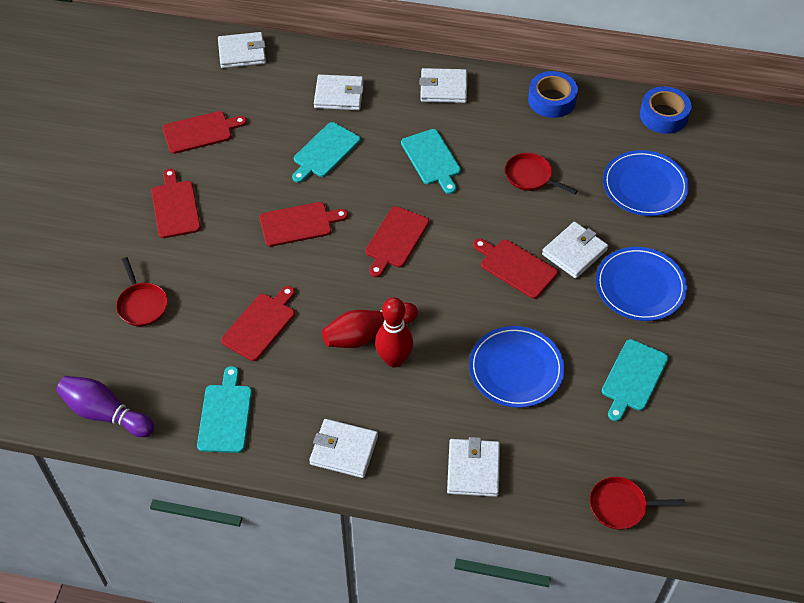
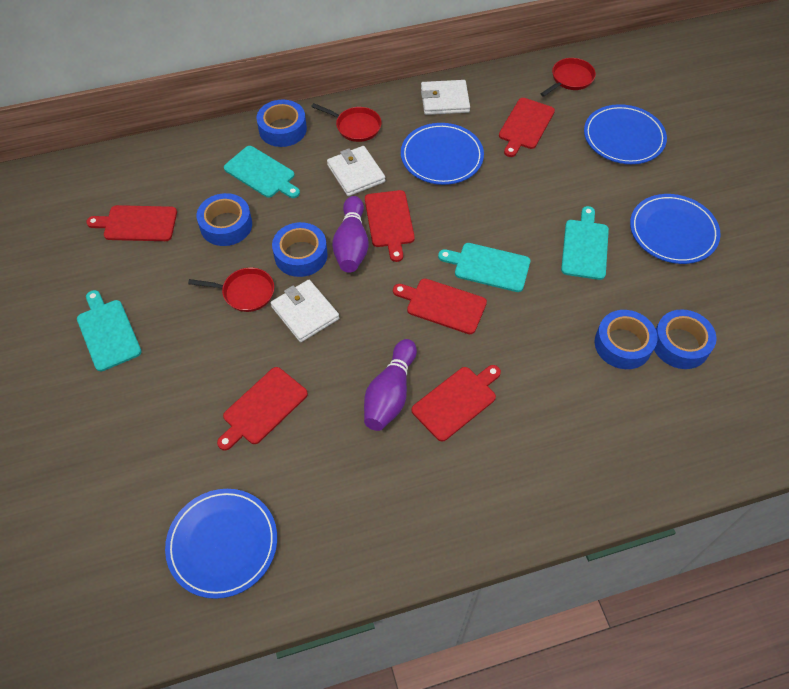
blue plate: [469,326,564,408] [596,247,687,321] [603,150,689,216] = 3 -> [165,489,277,599] [401,123,484,185] [584,104,667,164] [630,194,721,264] = 4
blue tape: [528,71,578,118] [640,86,692,134] = 2 -> [197,193,252,246] [257,100,307,147] [272,222,328,277] [595,310,657,369] [654,309,717,369] = 5
purple bowling pin: [56,376,154,437] = 1 -> [332,196,369,272] [364,339,417,431] = 2
red bowling pin: [322,303,418,348] [375,297,413,367] = 2 -> none = 0
white wallet: [218,32,266,68] [309,419,378,478] [314,74,364,110] [419,68,467,103] [447,437,500,497] [542,222,608,279] = 6 -> [271,280,339,342] [327,146,385,196] [421,80,470,115] = 3

